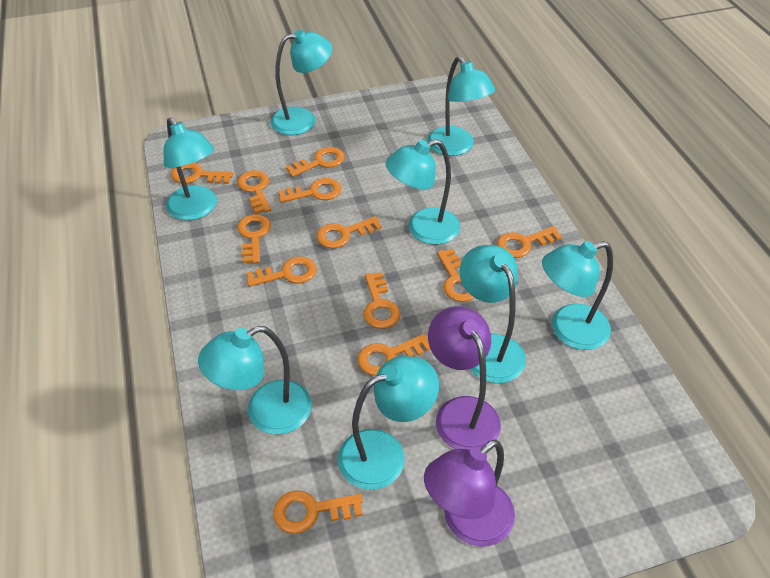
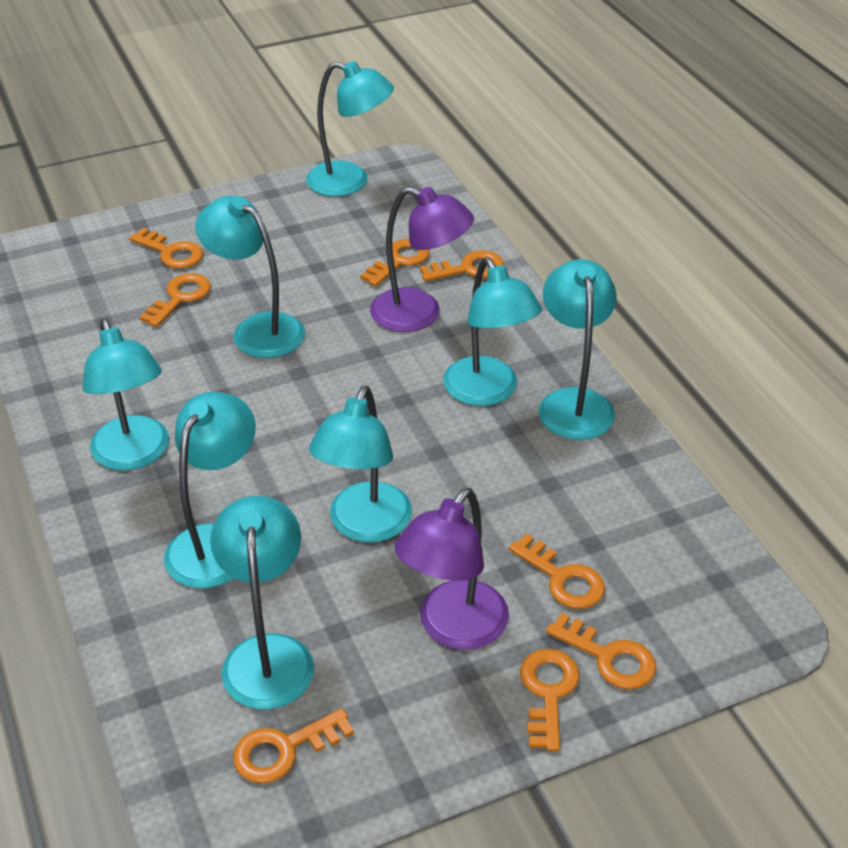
orange key: [171,162,233,184] [237,170,271,214] [237,214,271,263] [246,257,317,287] [273,490,363,534] [278,178,341,203] [286,147,345,177] [317,216,382,249] [358,334,431,376] [363,272,400,329] [437,249,474,302] [497,226,562,258] = 12 -> [129,228,203,269] [139,273,211,327] [233,708,354,783] [360,239,430,286] [420,250,504,281] [509,534,605,609] [520,649,580,751] [546,613,656,689] = 8

